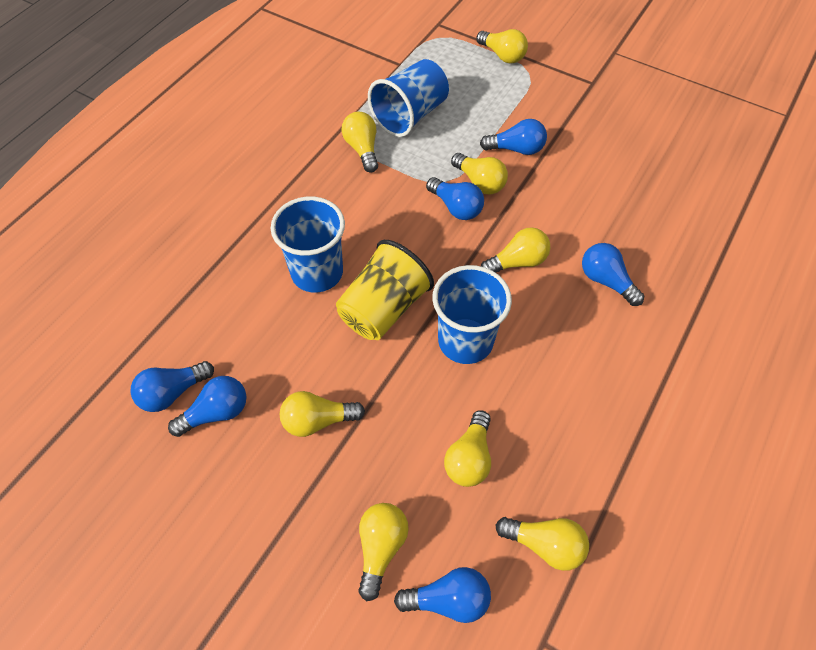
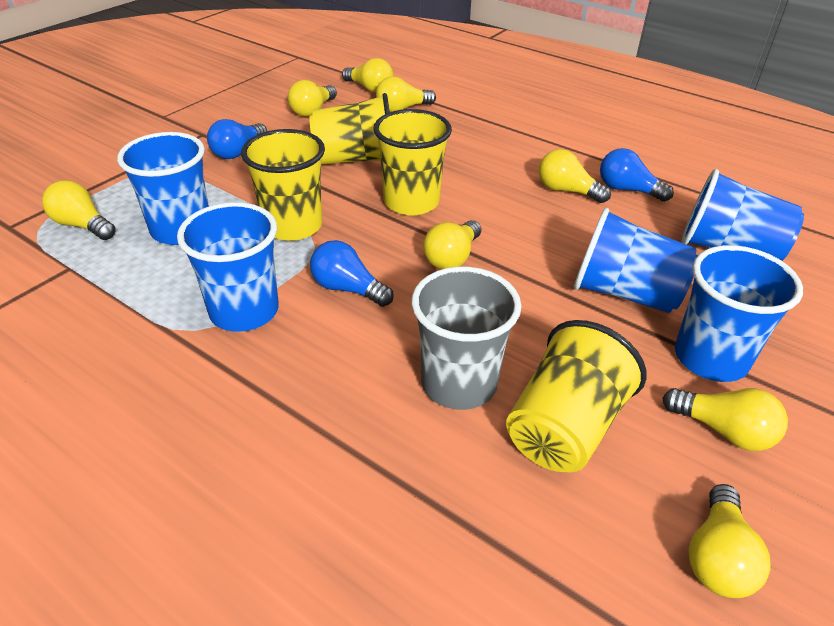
blue cup: [271,196,345,293] [368,59,449,137] [432,265,512,364] = 3 -> [117,132,209,245] [177,202,279,332] [574,208,698,313] [675,245,803,382] [681,169,804,261] = 5
blue light bulb: [130,361,214,412] [168,376,246,437] [394,567,491,623] [426,177,484,220] [480,119,547,155] [582,243,644,306] = 6 -> [207,119,267,159] [310,240,394,307] [600,148,674,202] = 3
grey cup: none = 0 -> [412,267,522,410] = 1
yellow cup: [336,240,434,340] = 1 -> [241,129,325,241] [310,93,390,164] [373,109,452,216] [506,320,647,472] = 4

